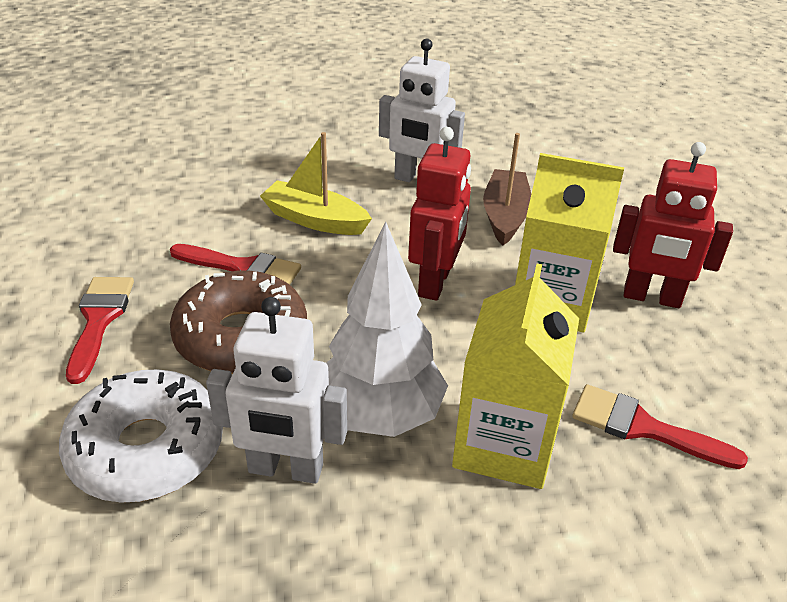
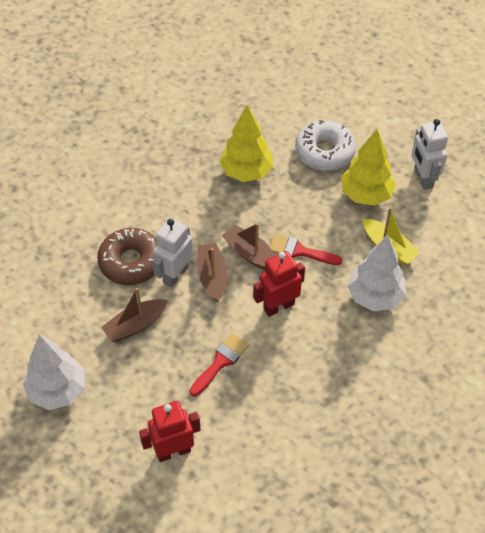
brown boat: [483,133,531,245] = 1 -> [101,288,168,342] [197,243,227,302] [222,223,275,270] = 3
red brush: [66,277,134,384] [170,244,301,285] [572,384,748,469] = 3 -> [189,333,249,397] [270,234,342,265] = 2
white tree: [326,222,448,437] = 1 -> [23,335,85,410] [347,235,406,312] = 2
yellow carton: [452,264,579,489] [515,153,624,332] = 2 -> none = 0
yellow tree: none = 0 -> [219,105,273,182] [341,129,396,206] = 2

